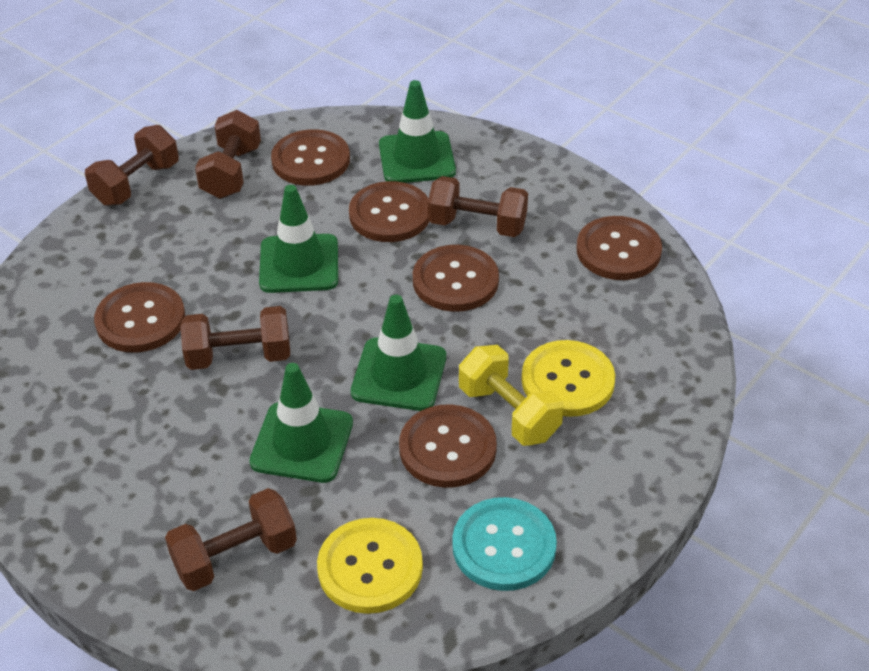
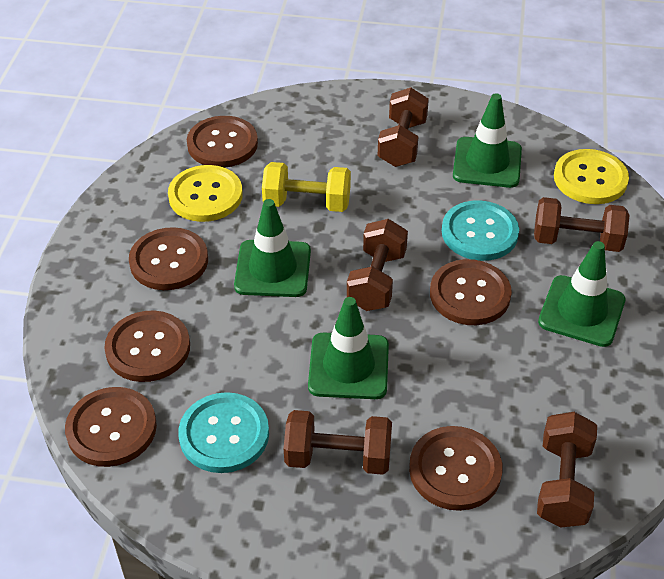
turquoise button: [452,497,557,591] = 1 -> [178,392,269,473] [442,200,519,261] = 2

